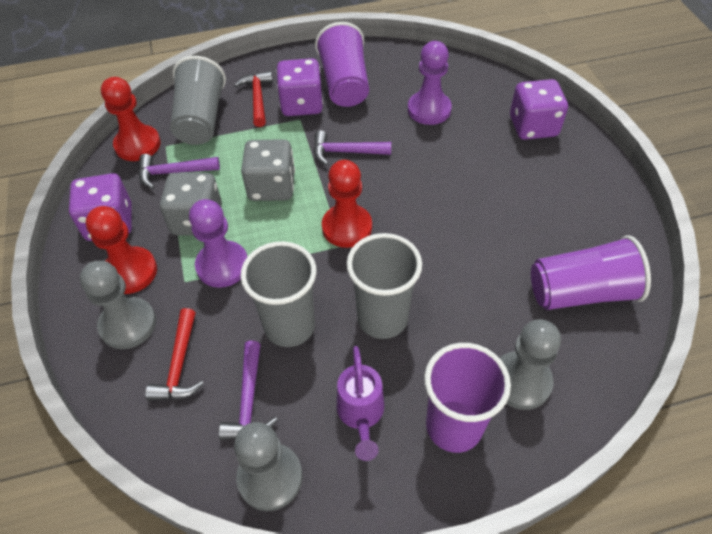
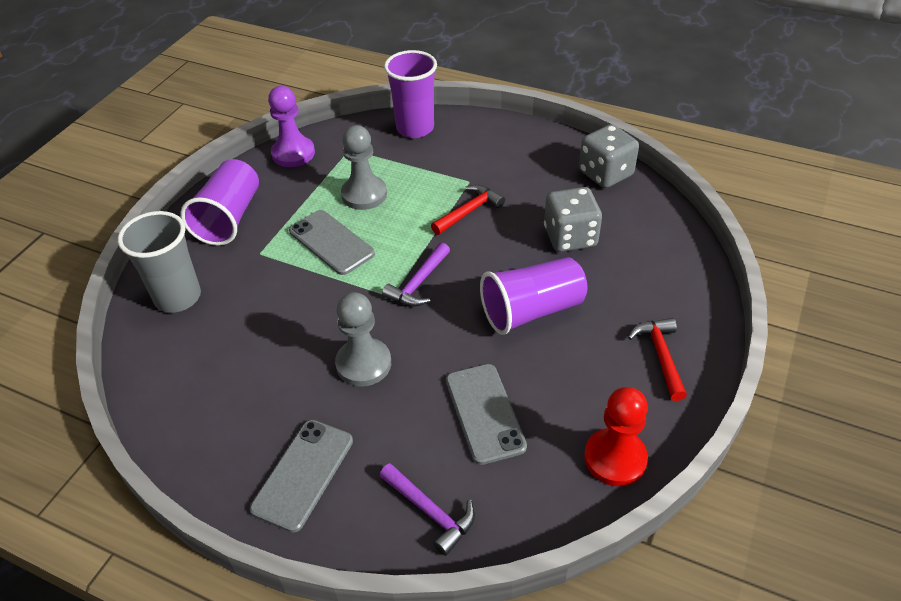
grey cup: [170,56,226,145] [240,241,317,347] [347,233,422,339] = 3 -> [118,211,201,313] = 1
grey pawn: [80,261,156,349] [234,422,302,511] [500,319,561,410] = 3 -> [335,292,391,387] [341,125,387,210] = 2
grey phone: none = 0 -> [250,420,353,533] [289,210,375,275] [446,364,527,465] = 3
purple dice: [69,173,132,241] [276,58,323,116] [510,79,568,140] = 3 -> none = 0
purple hammer: [139,154,220,189] [219,341,278,440] [314,130,391,165] = 3 -> [380,463,475,556] [382,243,450,306] = 2
purple pawn: [189,199,247,288] [408,41,452,125] = 2 -> [268,86,315,167] = 1
purple watering can: [337,346,384,461] = 1 -> none = 0
red pawn: [86,206,157,294] [101,77,161,161] [322,160,372,248] = 3 -> [584,387,648,486] = 1

